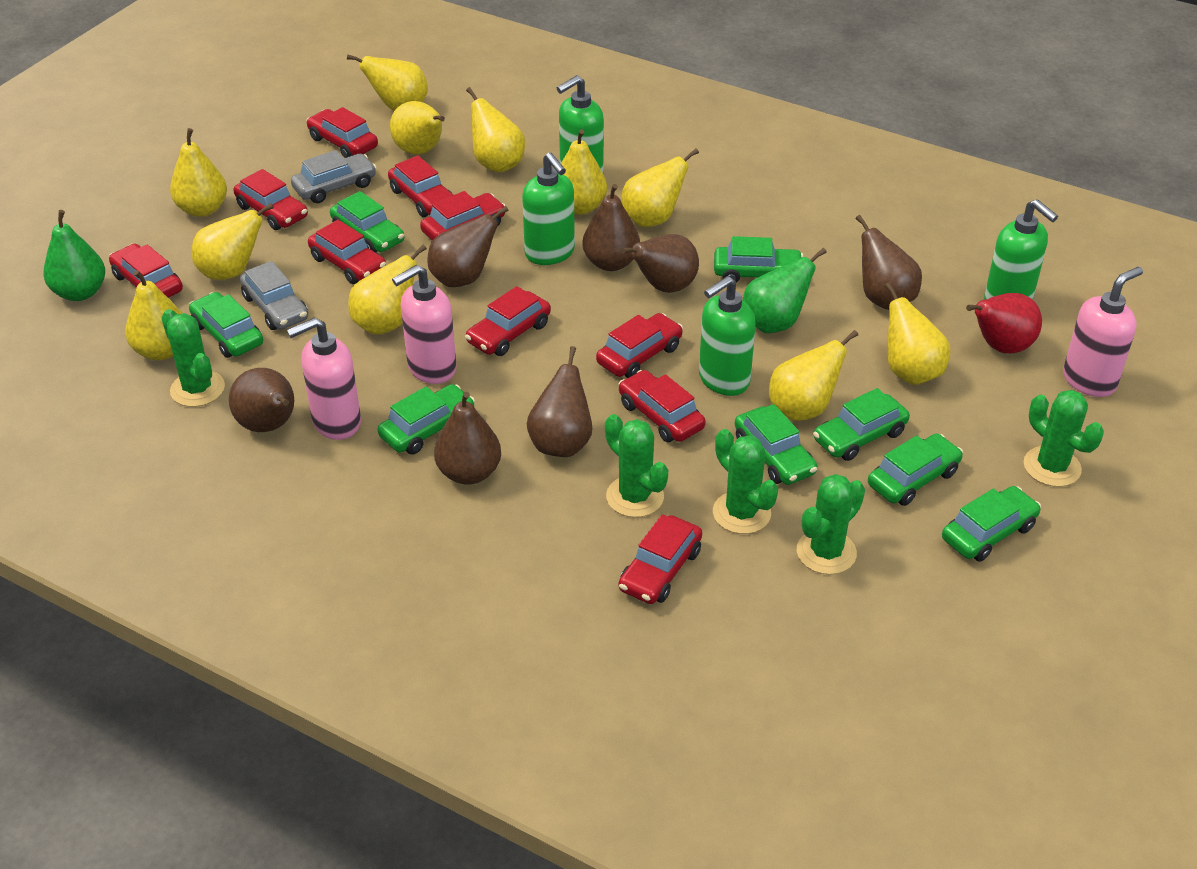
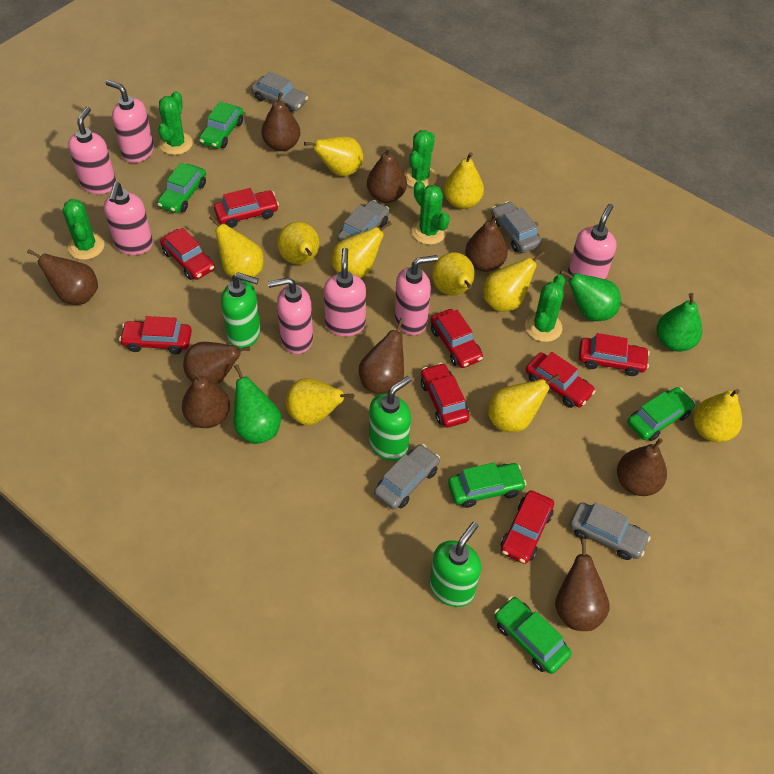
brown pear: [229,368,294,432] [427,206,509,287] [434,392,501,485] [527,346,592,457] [582,184,640,271] [621,234,699,293] [855,215,922,310] = 7 -> [27,249,98,305] [182,370,230,428] [183,342,250,384] [261,92,300,151] [359,318,404,394] [367,146,407,203] [465,214,508,272] [555,539,610,631] [617,438,667,496] = 9
green car: [189,292,263,358] [330,191,404,252] [378,384,475,454] [714,236,803,283] [735,404,817,485] [813,388,910,461] [868,433,963,506] [942,486,1041,561] = 8 -> [157,163,206,213] [199,102,243,149] [448,463,526,508] [494,597,572,674] [627,387,695,441] = 5
green pear: [44,210,105,301] [743,248,827,333] = 2 -> [234,364,281,444] [560,270,621,321] [656,293,702,352] = 3
green soap dispenser: [522,153,575,265] [557,75,604,173] [699,276,756,396] [984,199,1058,300] = 4 -> [221,273,261,349] [369,376,411,461] [429,522,481,607] = 3
grey car: [240,261,308,330] [291,150,376,203] = 2 -> [251,72,308,113] [337,200,389,242] [374,444,440,510] [491,201,542,253] [570,502,651,560] = 5
pink soap dispenser: [287,317,361,440] [392,264,457,384] [1063,267,1143,397] = 3 -> [68,107,116,194] [104,182,153,255] [106,80,154,163] [268,277,313,354] [324,248,366,337] [394,255,438,335] [567,204,617,279] = 7
red car: [109,244,183,298] [233,169,308,230] [306,107,378,158] [308,220,386,284] [388,156,453,217] [420,191,506,240] [465,286,551,356] [596,313,683,378] [619,370,706,442] [619,514,702,604] = 10 -> [119,316,192,354] [160,228,215,280] [214,188,279,228] [421,363,469,428] [430,309,483,368] [500,490,554,564] [526,352,596,408] [579,333,650,376] = 8
red pear: [966,293,1042,354] = 1 -> none = 0
yellow pear: [125,270,182,360] [170,128,227,217] [192,203,274,280] [347,54,428,111] [348,245,427,335] [390,101,445,154] [466,87,525,172] [561,129,607,215] [621,148,699,227] [769,330,858,421] [885,283,950,385] = 11 -> [209,215,264,280] [277,222,320,265] [285,378,354,426] [304,136,363,176] [332,221,392,278] [432,252,475,295] [444,152,484,209] [483,251,545,312] [488,374,560,432] [693,389,742,442] = 10

